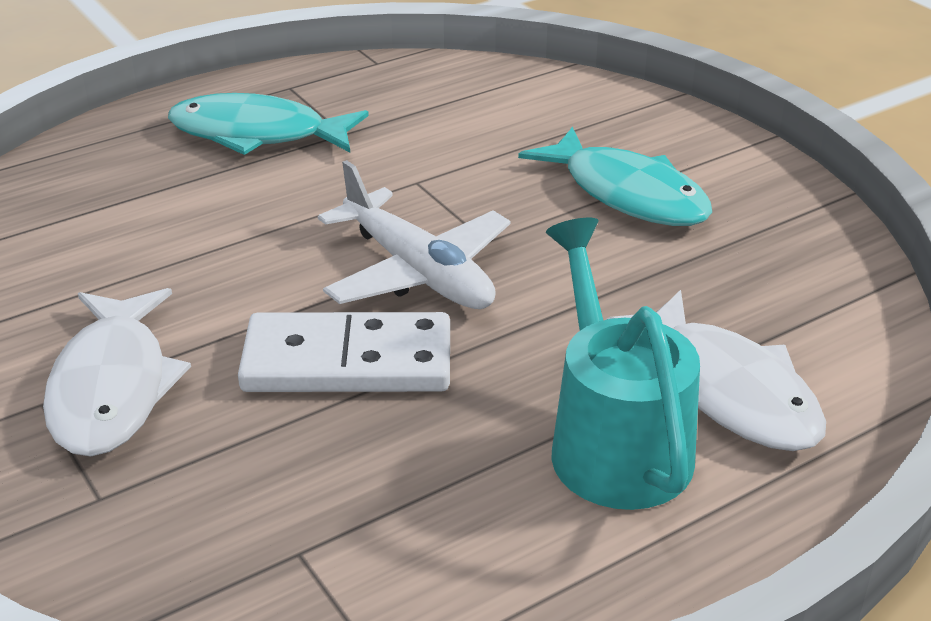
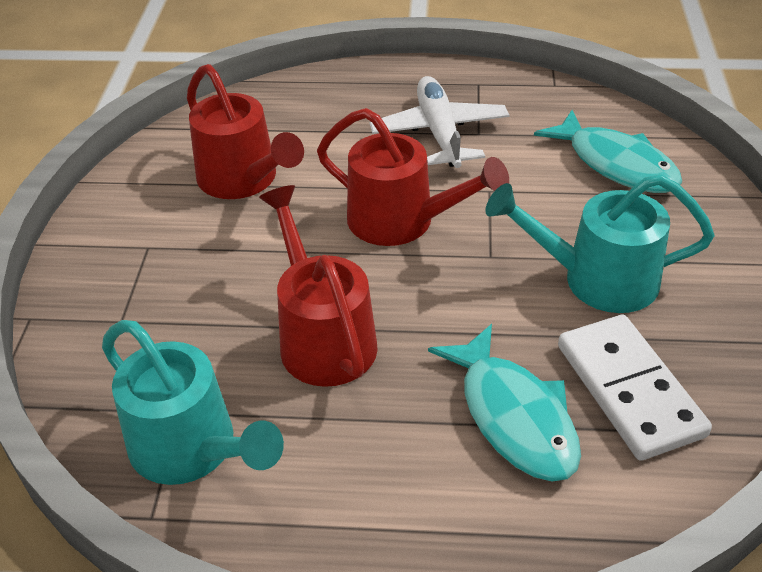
red watering can: none = 0 -> [187,64,304,199] [259,185,378,387] [317,108,509,246] = 3
turquoise watering can: [546,218,700,510] = 1 -> [102,320,284,485] [485,174,715,313] = 2
white fish: [43,288,191,456] [606,290,826,451] = 2 -> none = 0

